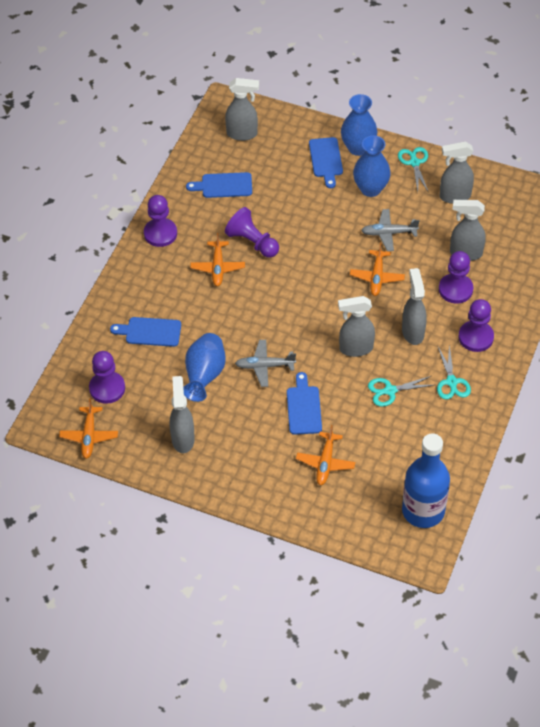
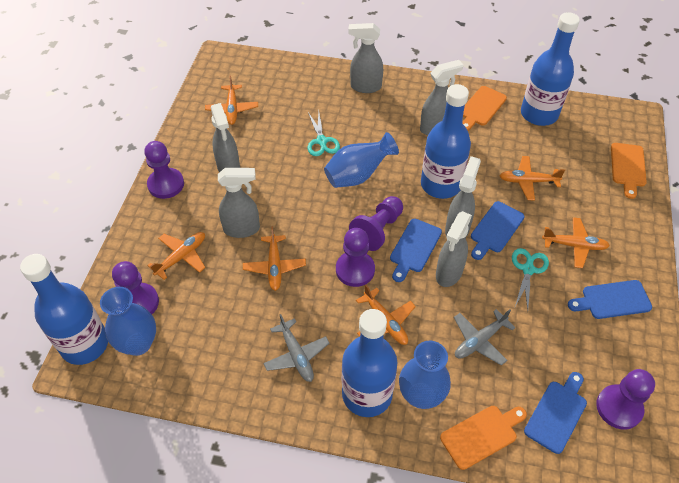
blue bottle: [402,433,450,528] = 1 -> [20,254,108,365] [342,309,397,417] [421,84,471,199] [521,12,580,126] = 4
orange cutting board: none = 0 -> [440,406,527,470] [462,86,507,131] [611,143,647,199] = 3
orange plane: [59,398,118,459] [190,233,245,286] [296,425,355,485] [350,242,405,296] = 4 -> [147,232,205,280] [205,76,258,125] [243,226,306,291] [356,285,416,345] [499,156,565,201] [542,217,610,268] = 6
turquoise scissors: [368,376,433,407] [398,147,429,193] [437,345,471,399] = 3 -> [308,111,340,156] [512,248,549,310] = 2

